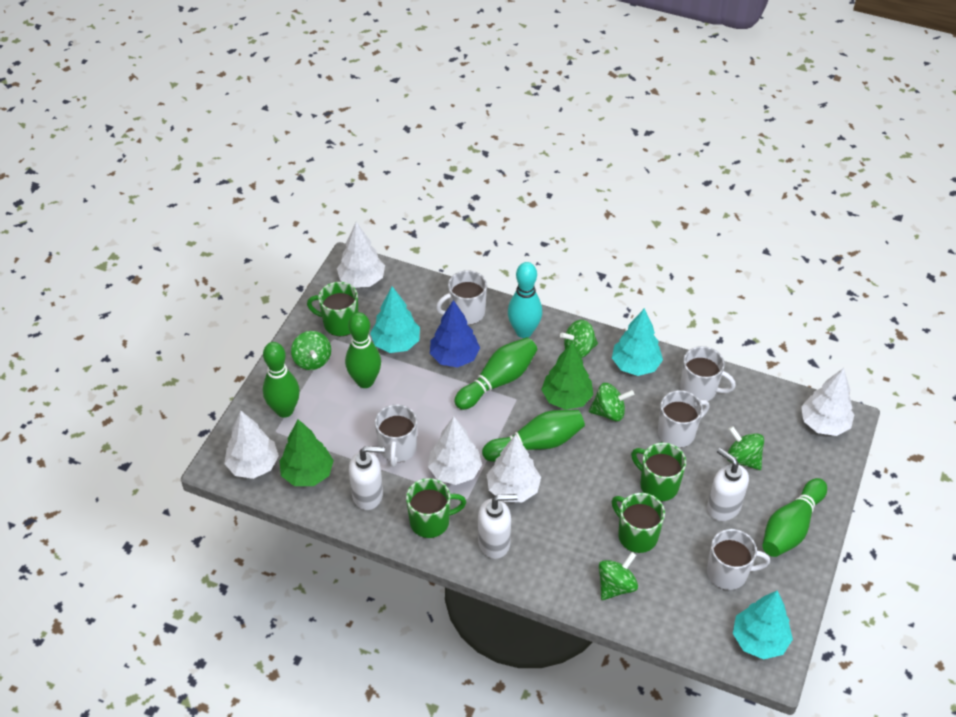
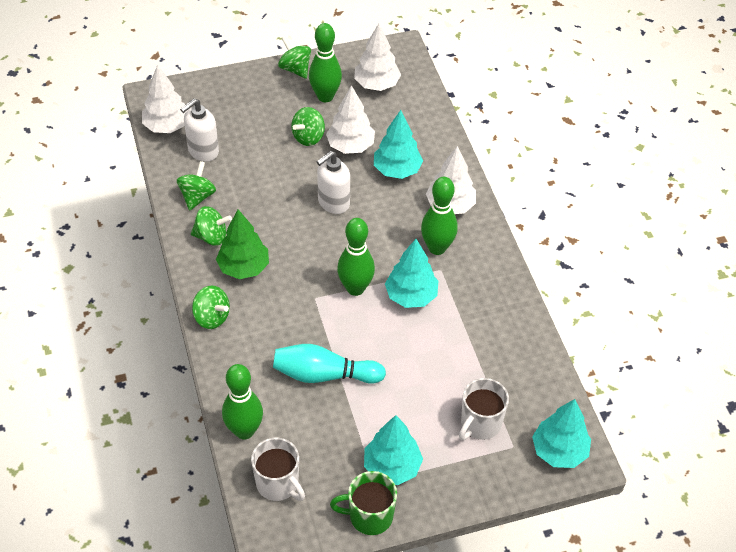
blue tree: [430,300,480,368] = 1 -> none = 0
green bowling pin: [263,342,300,418] [345,312,381,388] [454,337,537,410] [482,410,585,462] [762,478,827,557] = 5 -> [222,364,263,440] [309,23,342,102] [337,218,375,296] [421,177,458,255] = 4
green mug: [307,282,358,336] [406,478,466,538] [612,493,665,553] [631,442,686,501] = 4 -> [330,471,397,535] = 1
green tree: [279,419,334,486] [541,342,593,410] = 2 -> [216,209,269,279] = 1
turquoise tree: [370,286,420,353] [612,308,663,376] [733,590,793,660] = 3 -> [364,415,423,485] [374,110,423,179] [385,239,438,308] [532,399,591,468] = 4
white mug: [375,404,417,467] [436,270,487,325] [658,390,710,448] [680,346,736,401] [707,529,770,590] = 5 -> [251,438,305,501] [459,378,509,440] = 2
white soap dispenser: [349,446,385,510] [478,494,518,559] [707,448,749,521] = 3 -> [180,98,219,162] [317,151,350,214] = 2
white tree: [224,411,279,479] [337,222,385,288] [428,416,482,485] [486,435,541,502] [801,368,855,436] = 5 -> [142,65,186,133] [326,85,375,154] [354,24,401,91] [426,146,476,214] = 4

